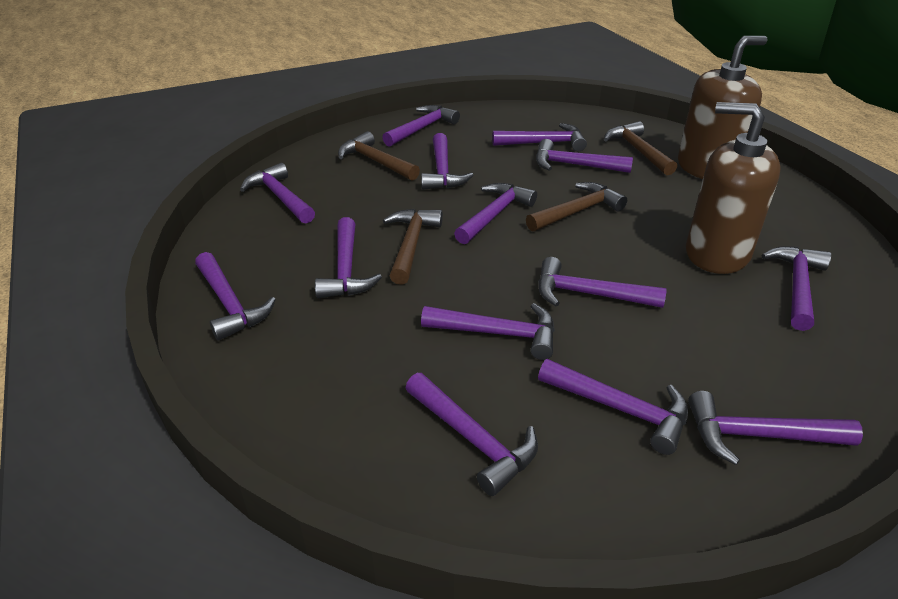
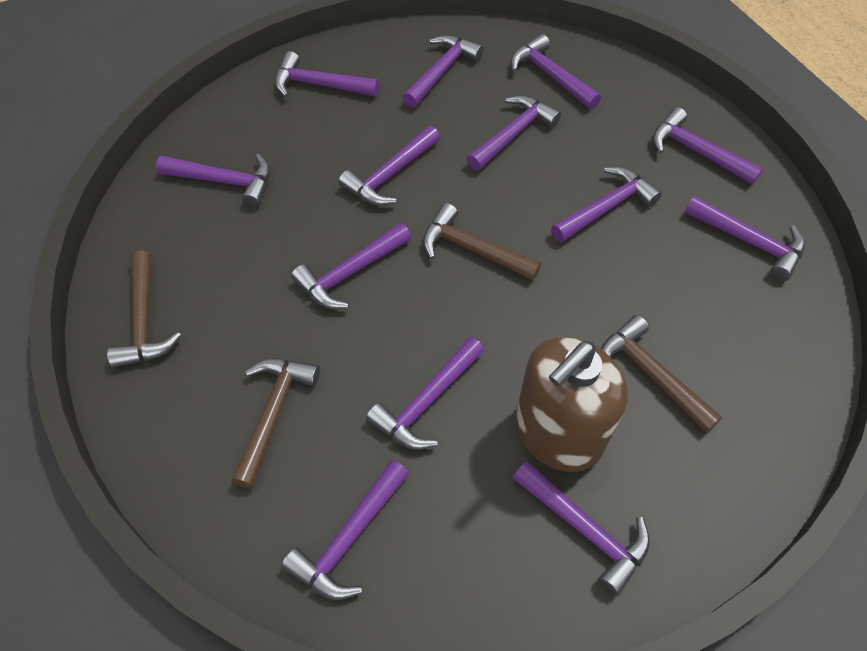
brown soap dispenser: [678,36,767,179] [686,102,781,274] = 2 -> [515,337,628,472] = 1
purple hammer: [195,252,276,341] [240,163,315,223] [315,217,382,298] [382,105,460,147] [405,373,538,496] [421,133,474,190] [421,303,555,360] [454,183,537,244] [492,123,587,152] [536,139,633,173] [538,257,667,308] [538,359,688,455] [688,391,863,465] [761,246,831,331] = 14 -> [156,154,271,207] [275,51,379,97] [281,460,409,600] [291,223,411,309] [338,126,440,206] [366,337,484,450] [403,35,484,108] [467,95,561,171] [511,34,601,109] [513,461,650,596] [551,167,662,242] [653,107,763,185] [685,196,805,281] = 13

